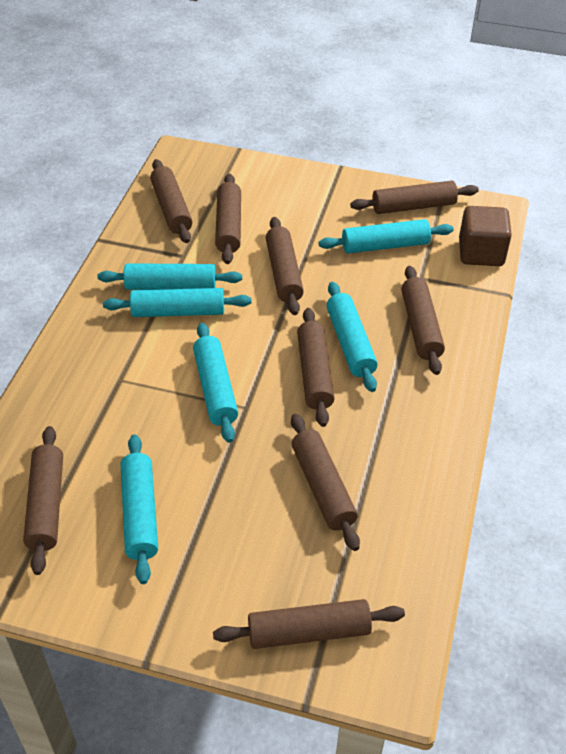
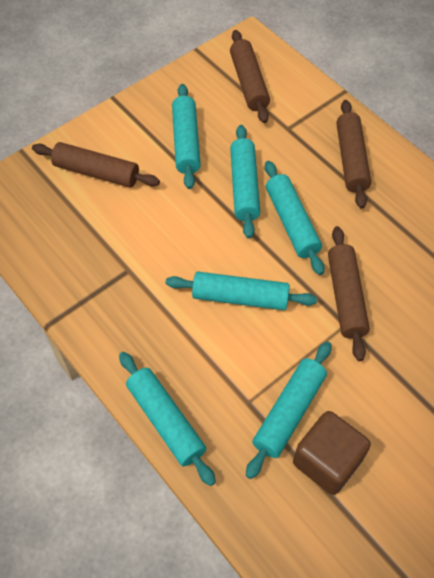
brown rolling pin: [23,426,63,575] [150,159,192,243] [213,599,405,649] [215,174,241,264] [266,217,304,315] [291,414,360,551] [297,308,335,427] [350,181,479,214] [401,266,445,375] = 9 -> [32,142,160,188] [230,30,270,123] [328,226,370,361] [336,100,371,209] = 4

